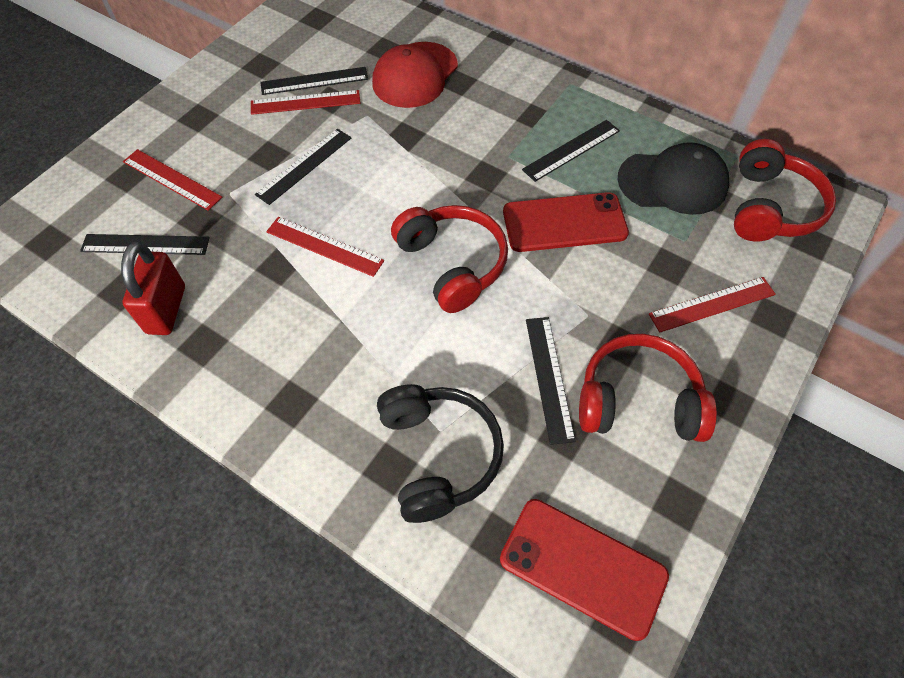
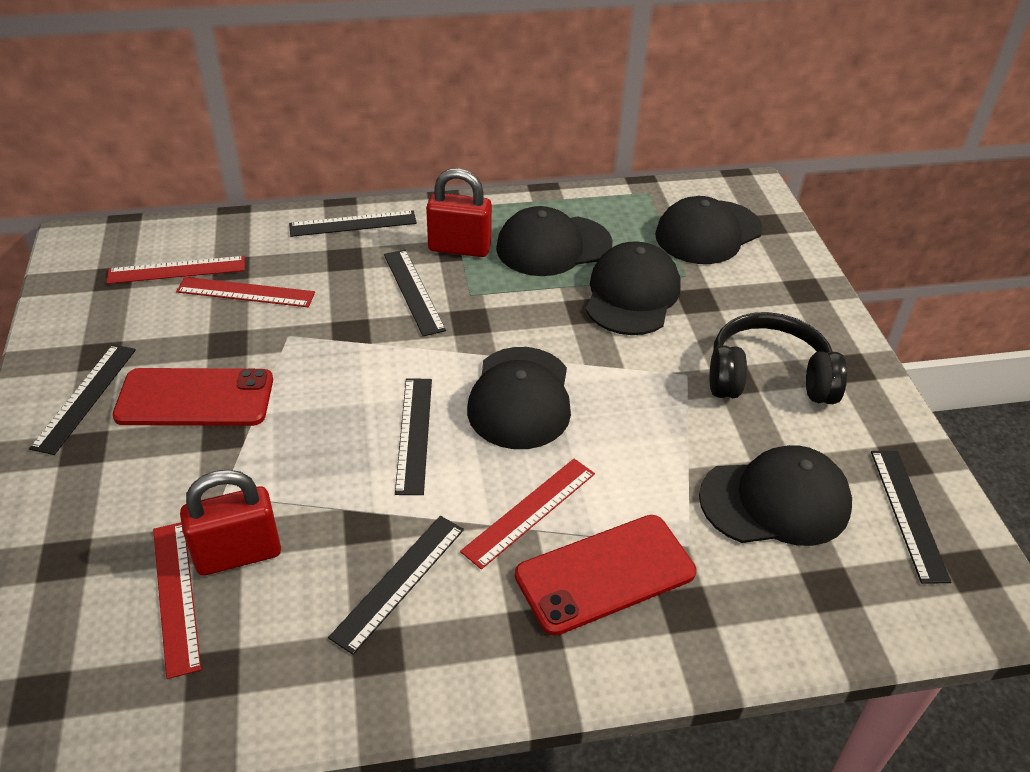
black cap: [618,142,729,215] = 1 -> [467,347,571,449] [496,206,613,276] [586,241,681,335] [655,196,763,264] [699,445,852,546] = 5
black ruler: [80,234,210,255] [255,129,352,205] [260,67,368,95] [522,120,620,182] [526,317,576,445] = 5 -> [29,344,136,455] [289,210,417,237] [328,516,464,655] [384,250,446,336] [395,378,432,495] [871,451,951,584] = 6
red cap: [372,42,458,108] = 1 -> none = 0
red headphones: [391,205,508,313] [579,334,717,442] [734,139,836,242] = 3 -> none = 0
red padlock: [121,242,185,335] = 1 -> [180,469,281,576] [426,168,492,257] = 2

